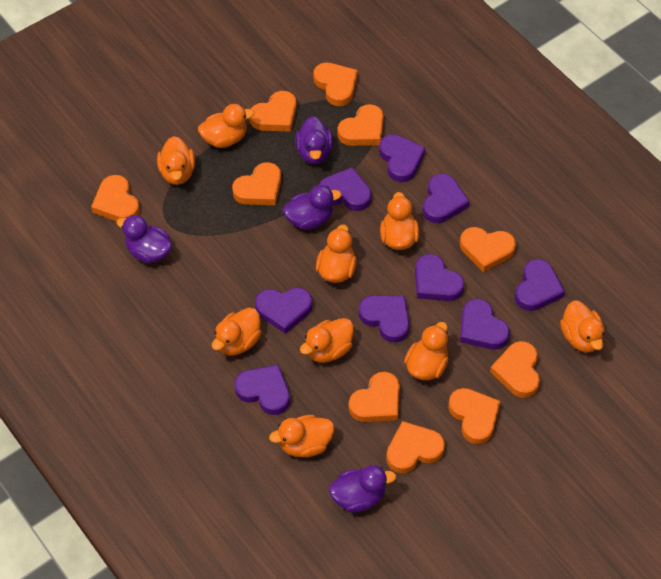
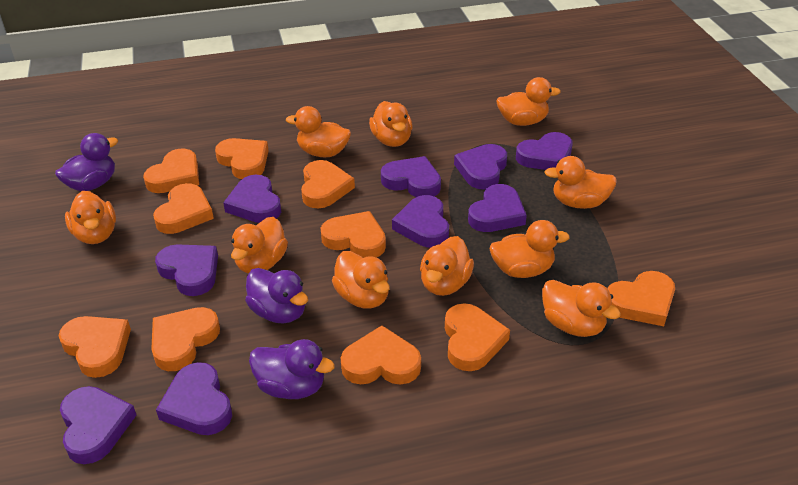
orange duck: [157,136,195,185] [198,104,254,148] [212,308,261,356] [269,415,334,457] [300,318,354,363] [316,224,356,283] [380,192,419,250] [404,322,449,380] [560,300,604,353] = 9 -> [65,191,116,244] [231,217,288,273] [286,106,351,157] [332,251,390,309] [369,101,413,147] [420,236,474,296] [490,220,570,278] [496,77,561,126] [542,280,621,337] [544,156,617,209] = 10
purple duck: [116,215,172,263] [283,185,342,230] [295,116,333,164] [329,465,396,513] = 4 -> [55,133,118,191] [245,268,308,324] [249,339,335,399] = 3

